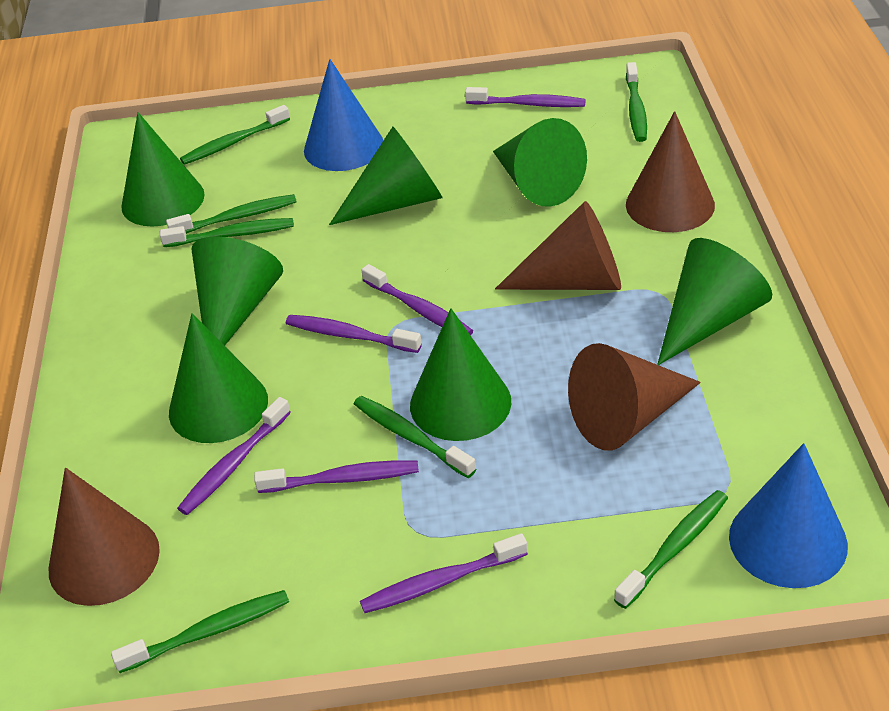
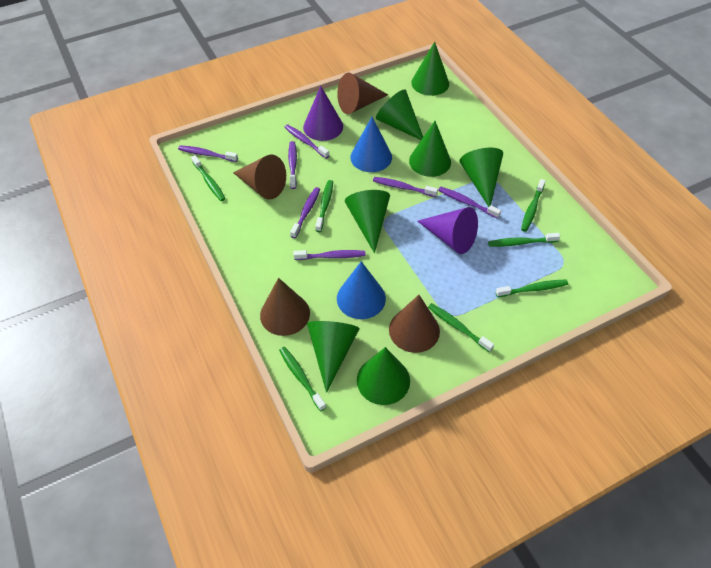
purple cone: none = 0 -> [303,86,343,141] [417,207,478,254] = 2
purple toothbrush: [177,397,291,515] [254,460,419,493] [286,315,422,353] [360,533,528,613] [361,264,473,335] [465,87,586,107] = 6 -> [178,145,238,162] [284,125,330,159] [288,141,297,189] [290,187,320,238] [294,250,366,260] [373,177,438,197] [438,187,501,219] = 7

